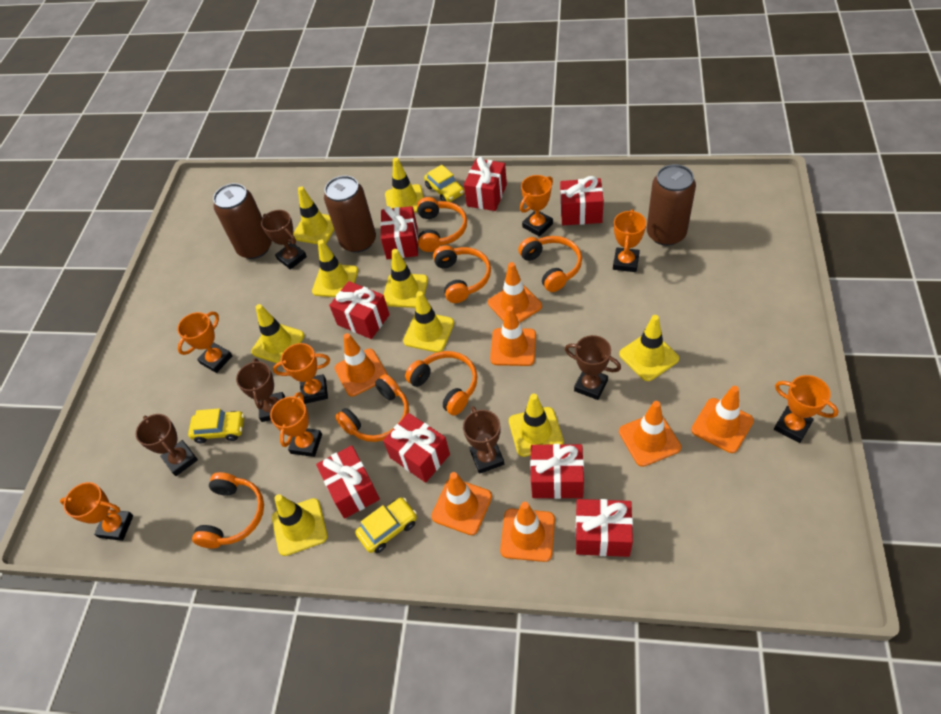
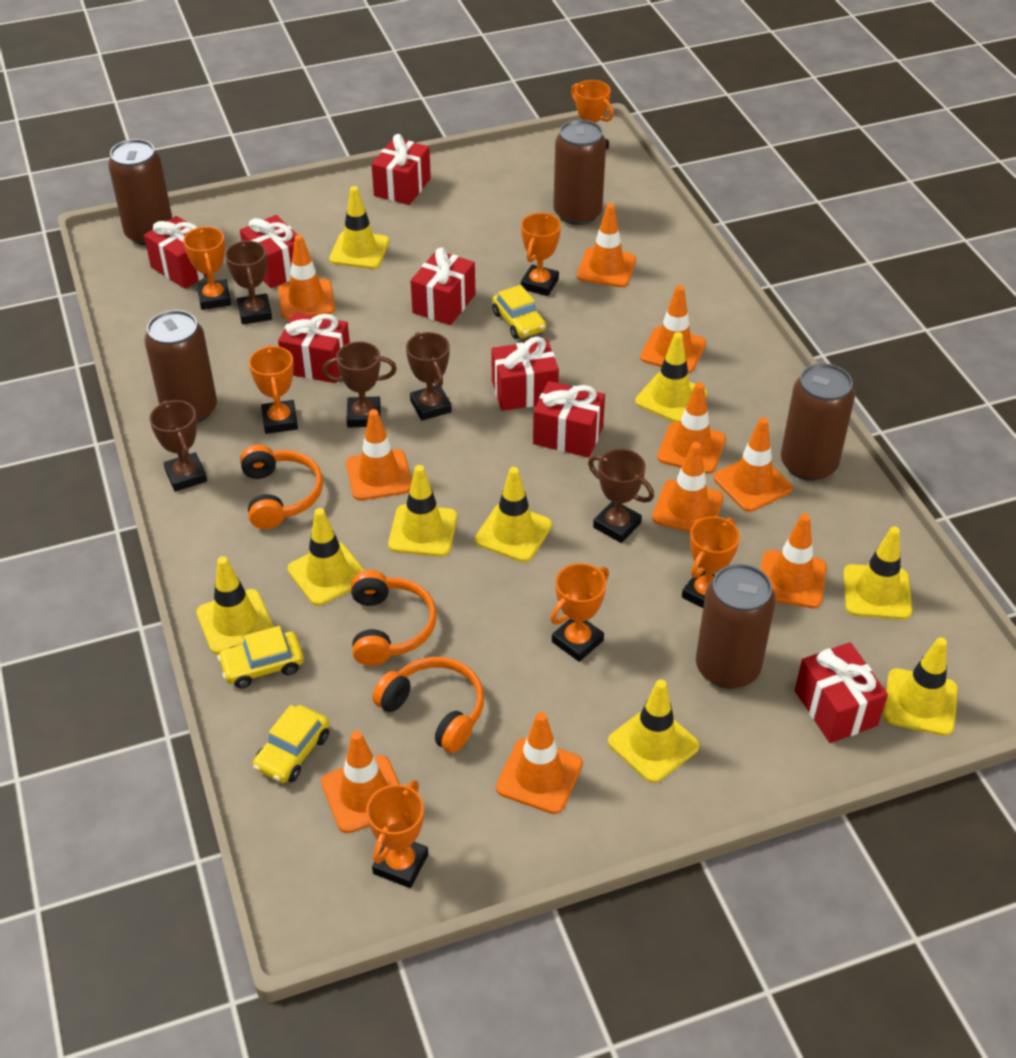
brown can: [213,183,272,259] [324,176,376,253] [647,164,696,246] = 3 -> [108,139,172,246] [144,310,217,423] [553,120,606,225] [696,564,776,689] [781,363,855,481] = 5
orange headphones: [192,472,264,548] [335,374,409,442] [405,351,477,416] [417,197,467,252] [433,245,491,303] [518,236,582,292] = 6 -> [240,445,323,529] [351,570,437,666] [372,657,484,753] = 3
orange traffic cone: [334,333,388,396] [431,472,492,535] [488,262,542,322] [490,306,536,366] [500,502,555,562] [619,401,681,467] [691,386,754,453] = 7 -> [278,235,335,319] [321,731,400,833] [346,409,412,501] [496,712,583,814] [577,203,636,287] [640,285,706,373] [652,442,724,532] [657,382,726,474] [714,417,792,512] [761,514,827,608] = 10

